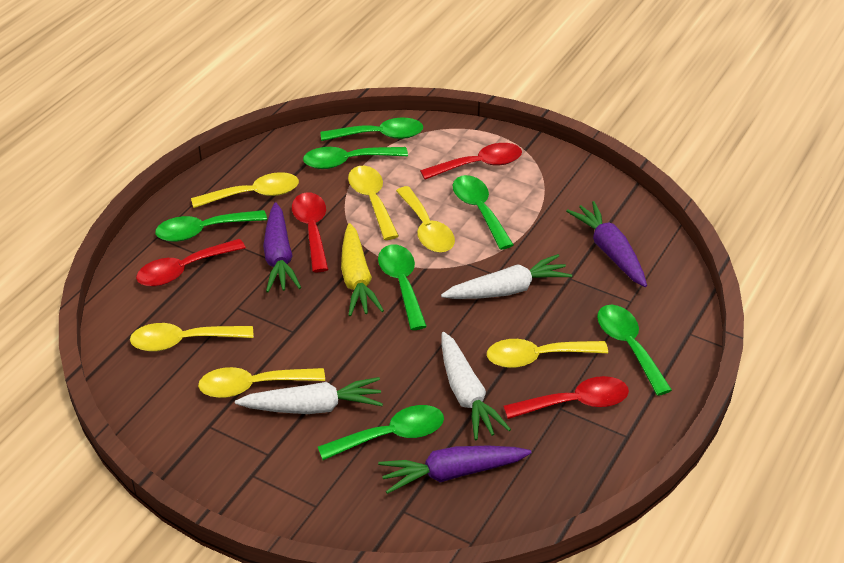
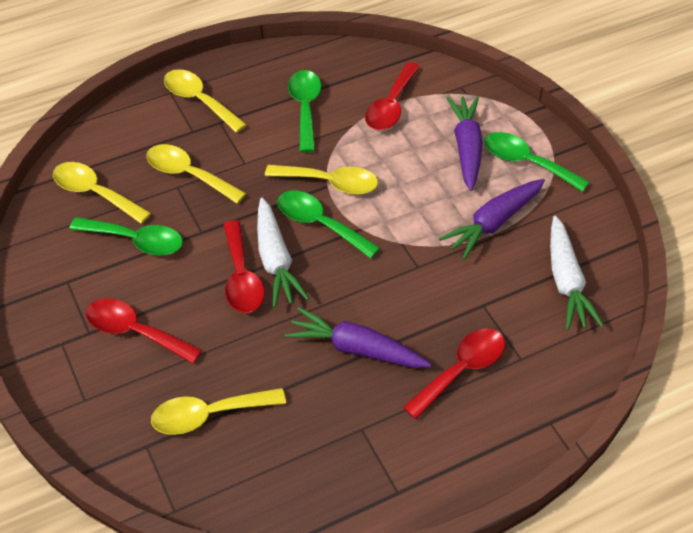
green spoon: [155,210,267,242] [303,147,408,169] [318,405,444,460] [321,118,423,141] [378,244,427,330] [453,175,514,250] [597,305,672,396] = 7 -> [69,217,183,256] [277,191,380,259] [288,70,322,153] [484,132,589,192] = 4
white carrot: [235,377,383,414] [441,254,572,299] [441,332,511,440] = 3 -> [257,198,309,308] [550,216,604,330] = 2
yellow carrot: [341,223,384,316] = 1 -> none = 0
yellow spoon: [130,323,253,352] [191,172,299,208] [198,367,325,398] [348,166,399,240] [396,186,455,253] [487,339,608,368] = 6 -> [53,162,151,224] [146,144,246,204] [151,388,286,435] [164,69,247,133] [265,165,378,195] = 5

